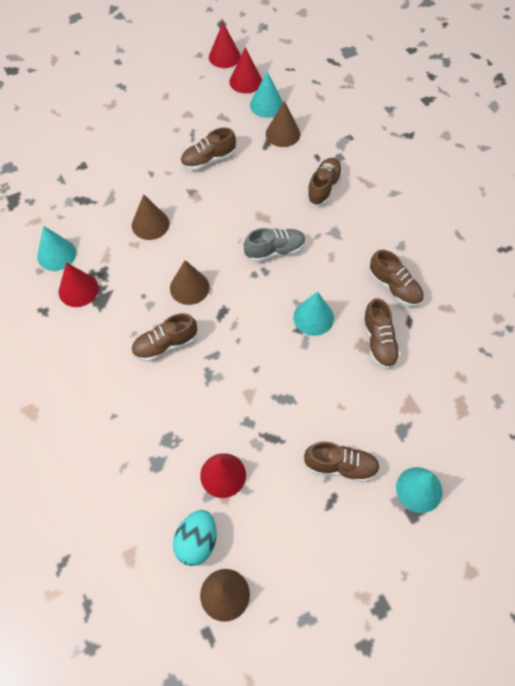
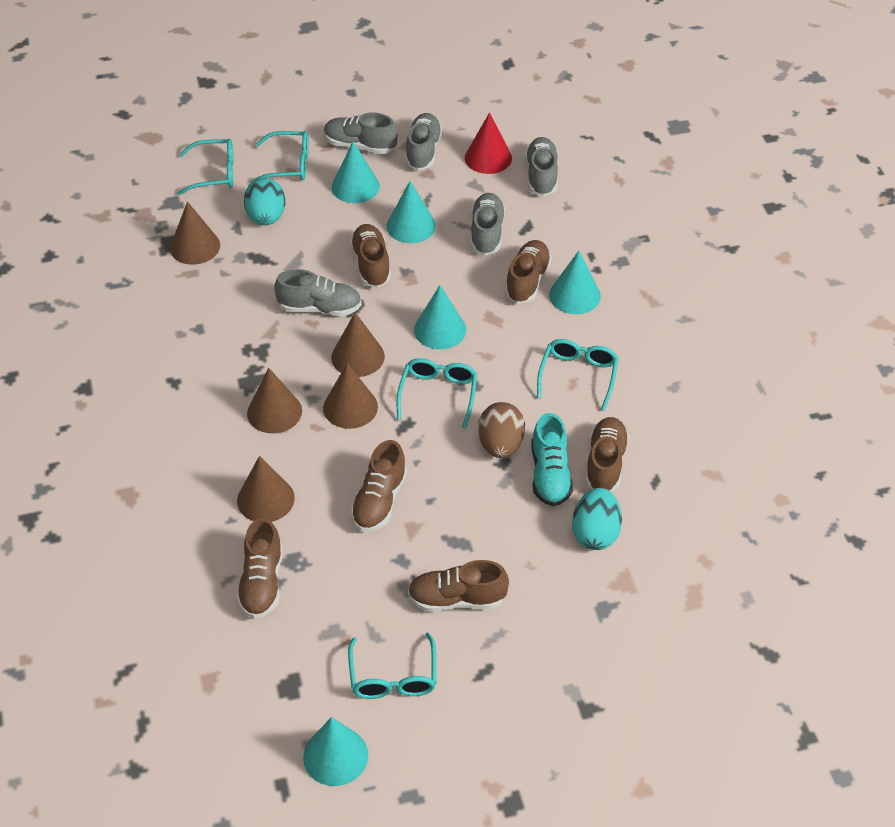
brown cone: [132,194,169,240] [170,260,210,305] [200,569,250,622] [266,101,300,147] = 4 -> [170,201,220,265] [237,456,295,522] [247,368,302,433] [323,363,378,429] [331,312,385,377] = 5
brown egg: none = 0 -> [478,402,525,458] = 1
grey shoe: [244,228,306,262] = 1 -> [274,269,362,316] [324,113,398,154] [405,113,442,170] [471,193,506,255] [525,137,558,196] = 5
red cone: [59,262,99,307] [200,453,246,498] [209,23,241,68] [229,47,262,93] = 4 -> [465,112,512,174] = 1
turquoise cone: [37,226,76,271] [250,71,283,118] [293,291,334,336] [396,467,443,513] = 4 -> [303,717,368,786] [332,142,380,203] [387,181,436,243] [414,285,466,349] [549,251,601,314] = 5
turquoise egg: [173,510,216,566] = 1 -> [244,178,286,225] [572,488,622,550] = 2
turquoise glasses: none = 0 -> [177,139,233,195] [250,131,309,184] [348,633,437,699] [396,358,477,429] [537,339,619,411] = 5
turquoise shoe: none = 0 -> [532,413,573,506] = 1

